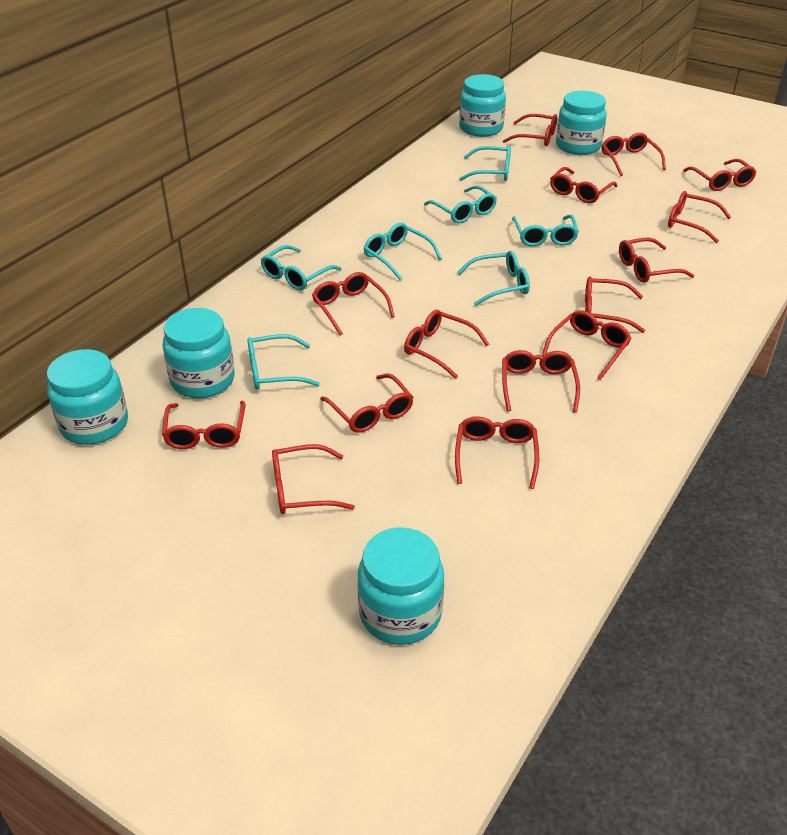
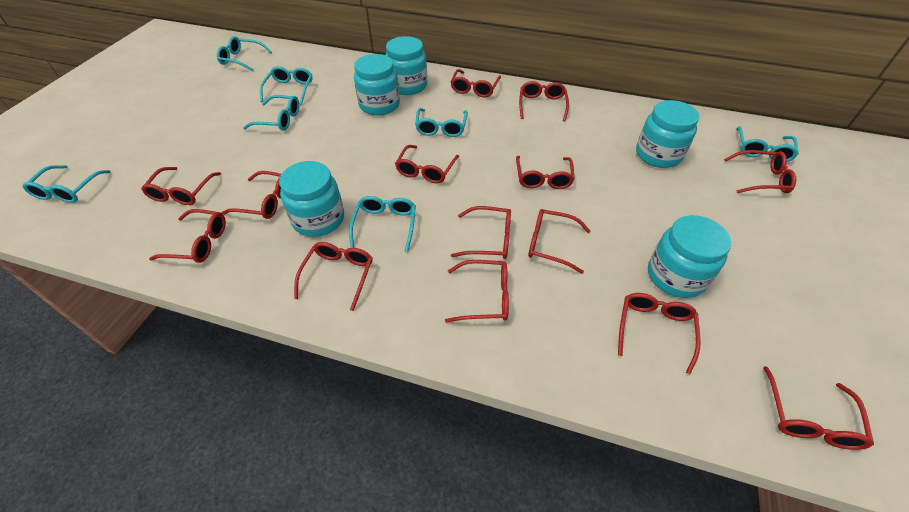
red glasses: [162,401,246,449] [272,444,355,514] [312,272,395,335] [320,373,414,433] [404,310,489,379] [455,416,539,489] [502,350,580,413] [503,114,557,146] [542,310,632,380] [550,167,617,203] [585,277,645,333] [602,133,666,176] [619,238,694,283] [668,191,731,243] [683,159,756,191] = 15 -> [141,167,221,205] [149,209,226,263] [222,171,281,219] [294,242,373,311] [395,145,459,184] [445,260,509,323] [451,69,501,97] [451,206,511,259] [516,156,575,189] [519,81,569,121] [528,209,591,274] [618,293,701,374] [724,150,796,193] [763,366,874,450] = 14

